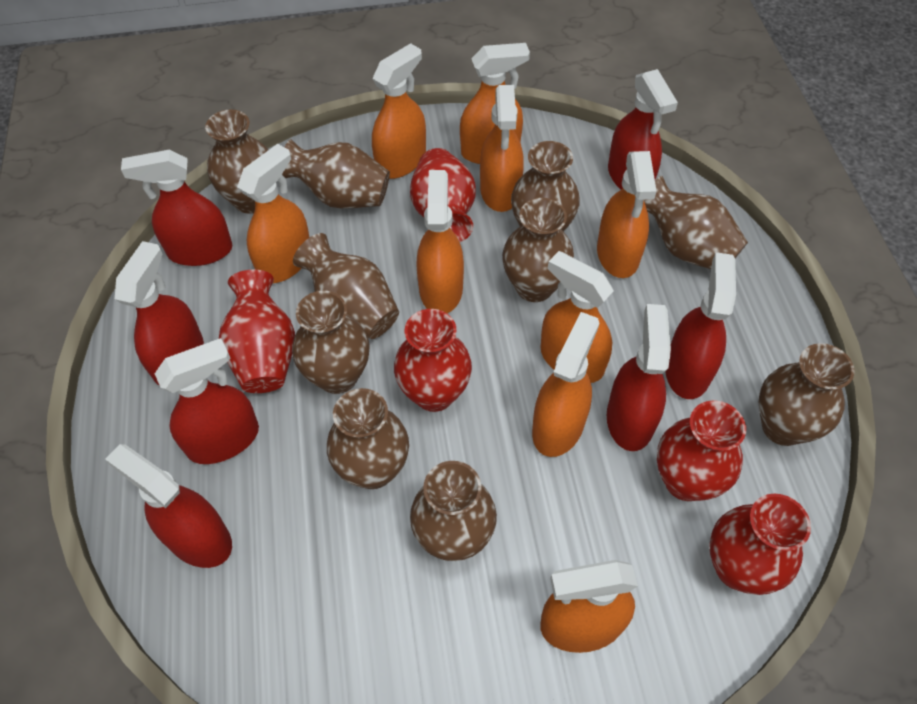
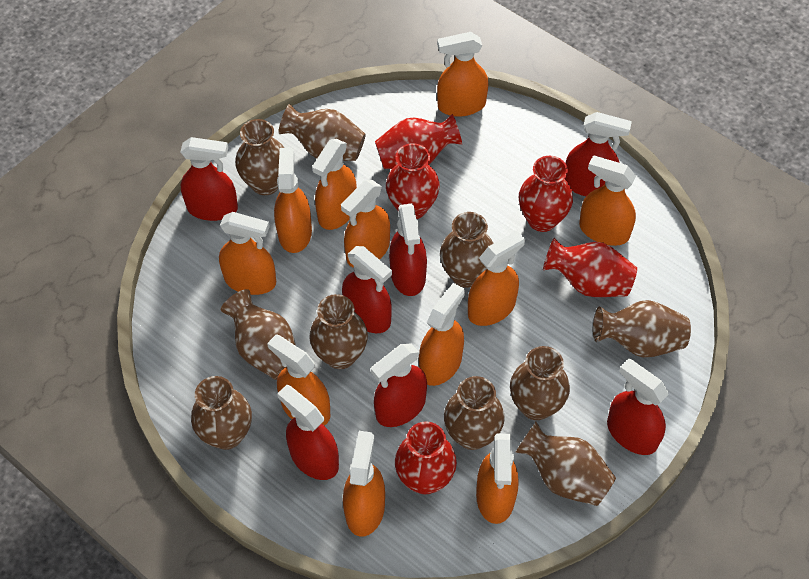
orange spray bottle: [237,144,309,283] [372,43,426,179] [416,170,464,313] [460,43,530,164] [480,85,524,212] [532,312,599,457] [540,251,614,383] [540,560,638,653] [597,151,657,278] = 9 -> [219,212,276,295] [267,334,331,426] [274,147,312,253] [312,139,357,230] [341,180,390,268] [343,431,385,537] [419,283,465,386] [437,32,488,117] [468,230,525,326] [476,433,518,524] [579,155,636,246] = 11

